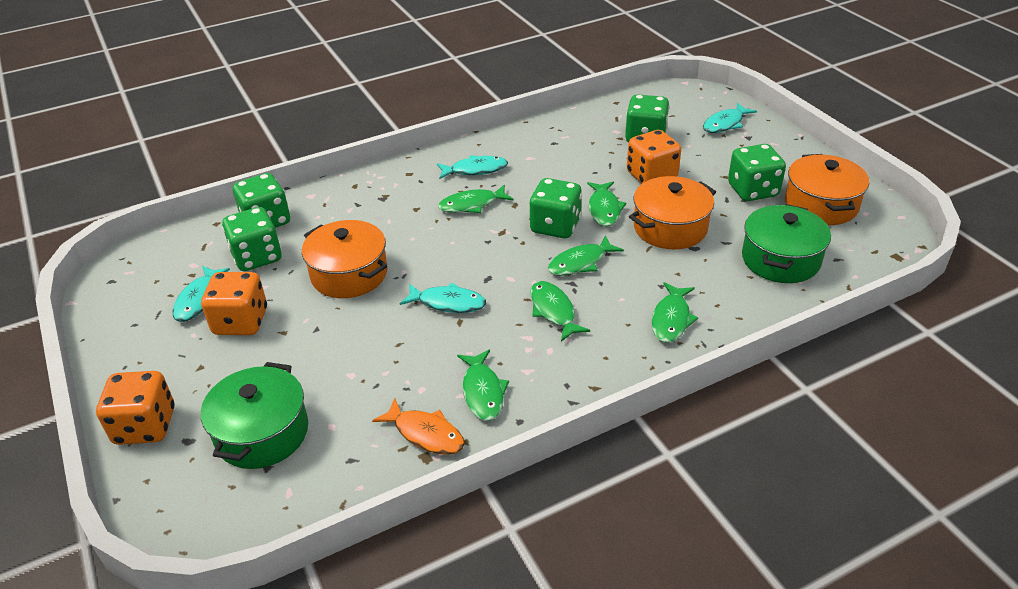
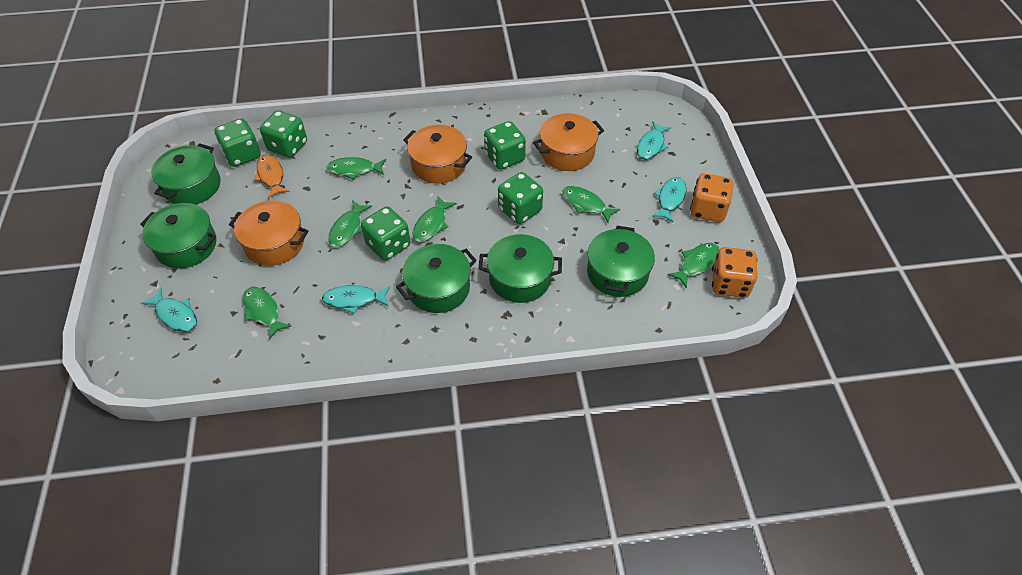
green pot: [201,362,308,469] [742,204,831,283] = 2 -> [140,203,216,269] [151,143,221,205] [396,244,477,313] [478,234,562,303] [587,226,655,297] = 5
orange dice: [96,371,175,445] [201,272,267,335] [627,130,681,183] = 3 -> [690,173,734,222] [712,247,758,298] = 2

